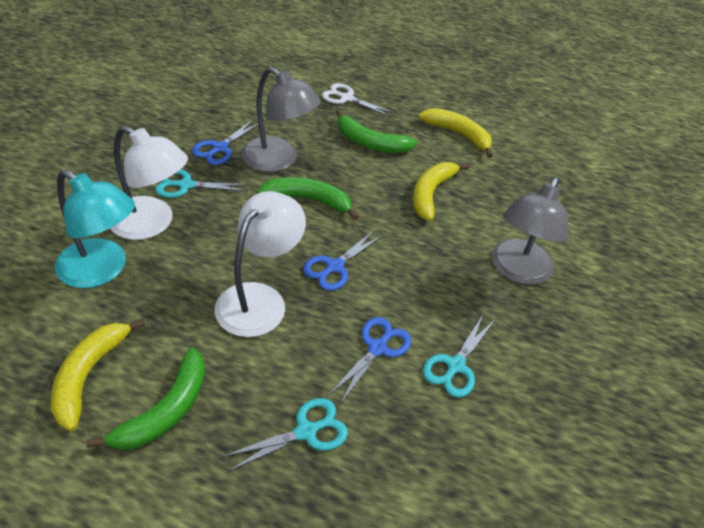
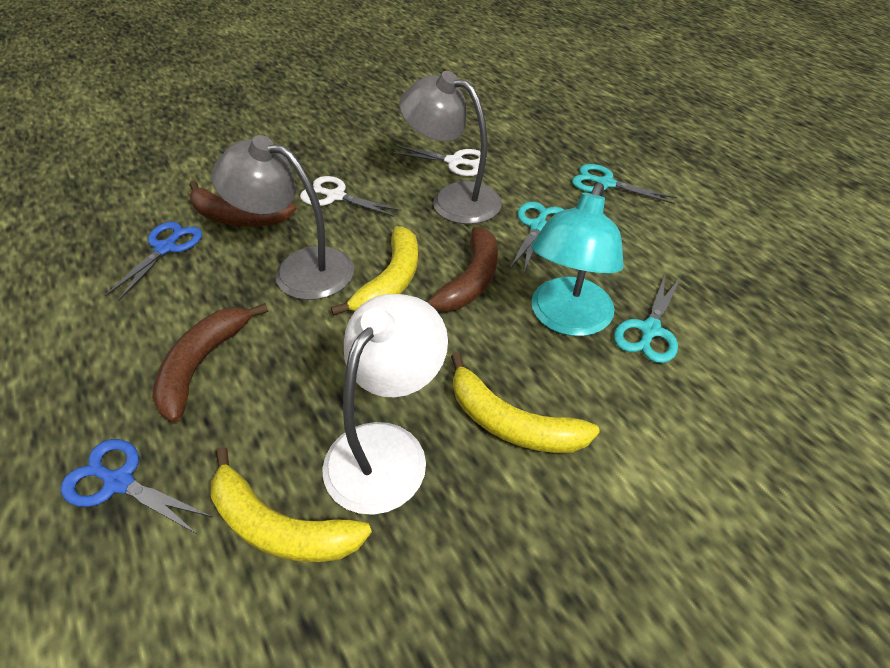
blue scissors: [192,120,258,165] [303,230,383,291] [328,317,412,404] = 3 -> [61,439,212,535] [105,222,202,301] = 2
brown banana: none = 0 -> [152,303,268,422] [189,181,297,226] [426,227,498,311] = 3
green banana: [86,348,205,450] [257,177,359,221] [336,110,417,153] = 3 -> none = 0
white lamp: [110,126,188,240] [215,191,306,337] = 2 -> [322,294,448,515] = 1
white scissors: [322,83,395,117] = 1 -> [300,176,401,217] [391,145,487,176] = 2

